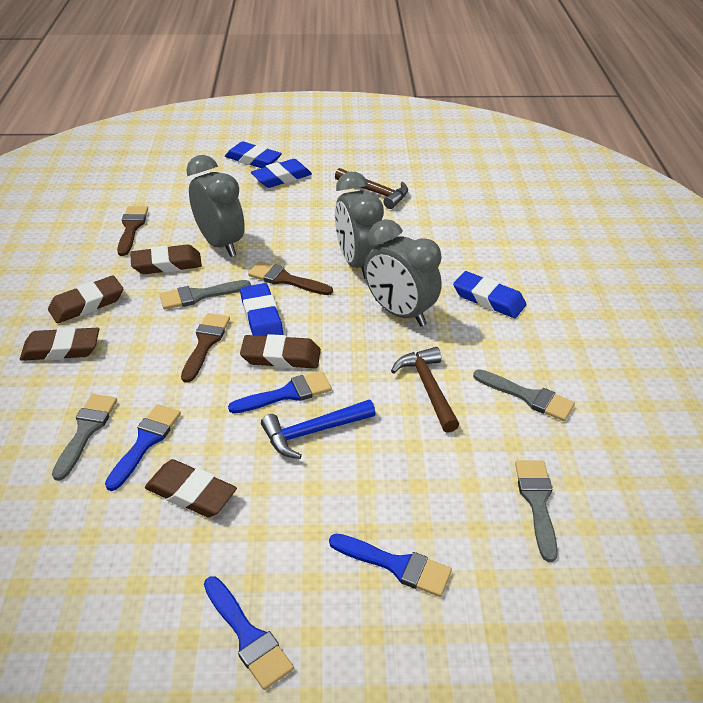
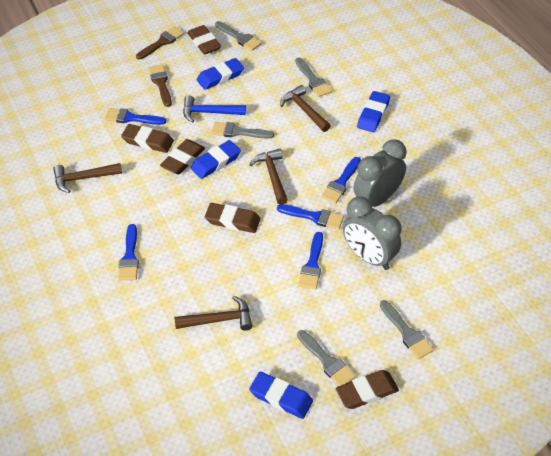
blue brush: [105,404,181,491] [204,576,294,690] [228,371,332,414] [329,534,452,597] = 4 -> [104,108,166,125] [118,224,139,280] [277,204,344,230] [298,232,323,289] [321,157,361,204] = 5
brown brush: [117,206,148,256] [181,313,230,383] [248,261,333,295] = 3 -> [136,26,184,60] [148,64,172,107] = 2
brown hammer: [335,168,408,209] [391,347,459,433] = 2 -> [53,163,122,193] [175,296,252,331] [249,149,288,204] [280,85,331,132] = 4
grey brush: [52,394,117,481] [159,280,251,310] [473,369,575,421] [515,461,558,562] = 4 -> [211,122,274,139] [215,21,262,51] [295,58,332,97] [297,330,356,386] [380,300,434,359] = 5
grey clock: [186,155,245,257] [335,172,384,279] [364,219,442,326] = 3 -> [343,197,402,270] [353,139,406,207] = 2

